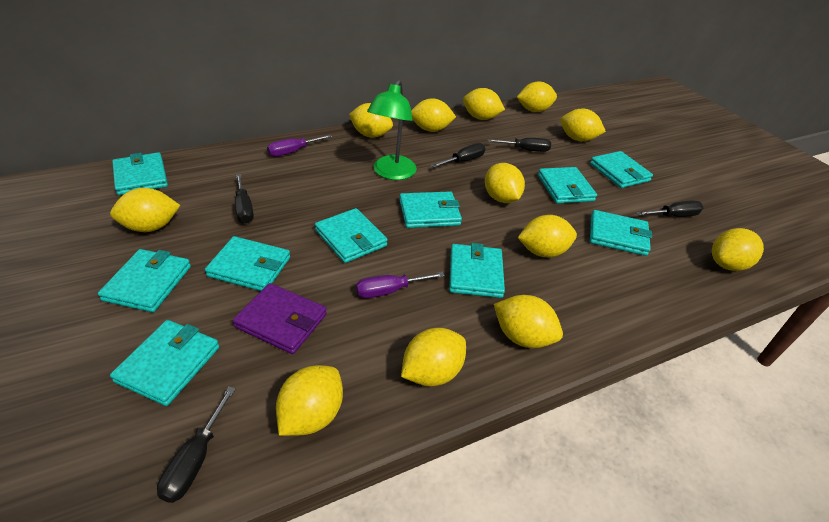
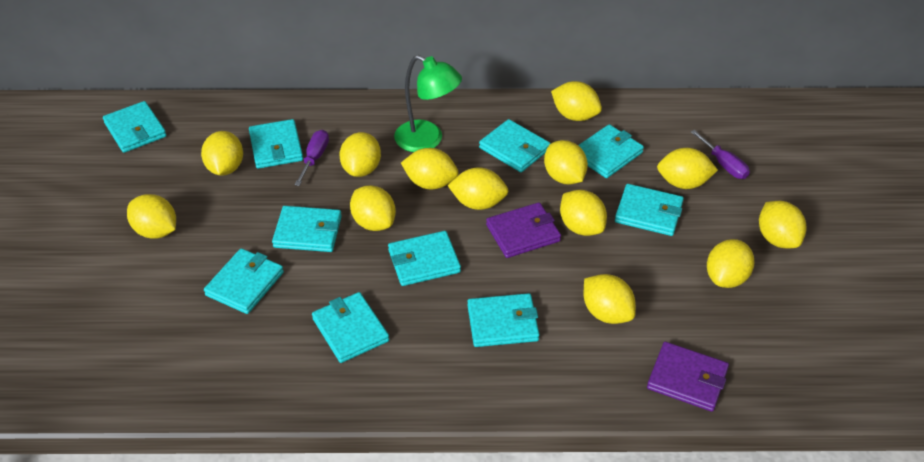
black screwdriver: [157,387,236,503] [235,174,254,223] [431,143,485,168] [487,138,551,152] [636,200,703,217] = 5 -> none = 0
purple wallet: [233,283,327,354] = 1 -> [486,202,561,258] [647,342,729,412] = 2
yellow lemon: [110,188,180,232] [276,365,343,436] [349,103,393,137] [401,328,466,386] [411,98,456,132] [463,88,505,120] [485,163,525,203] [494,295,563,348] [517,82,557,112] [518,215,577,257] [561,109,606,141] [712,228,764,271] = 12 -> [127,194,176,239] [201,131,243,176] [340,132,381,177] [350,185,396,231] [401,148,458,189] [447,167,509,210] [544,140,588,184] [551,81,602,121] [560,190,607,236] [584,274,636,324] [657,148,718,189] [707,239,754,288] [759,201,807,248] = 13

